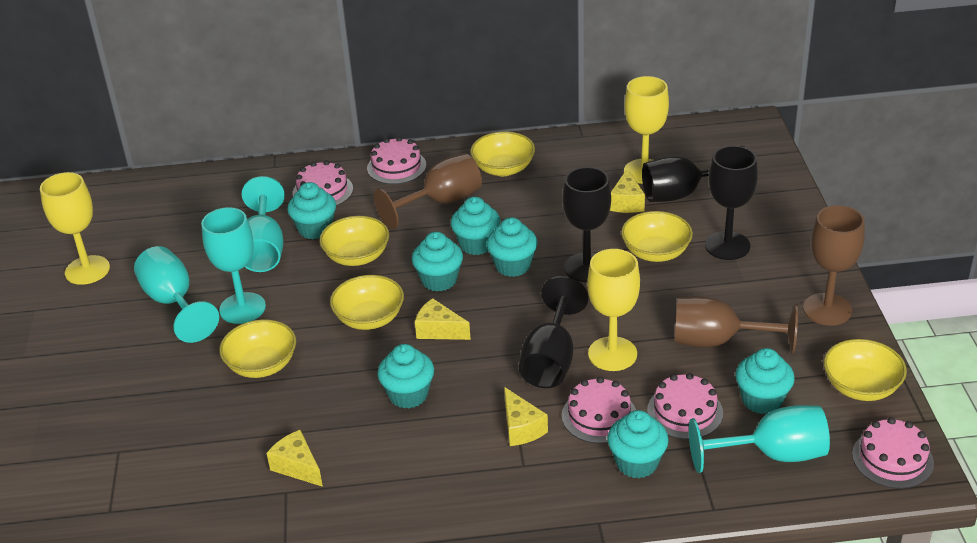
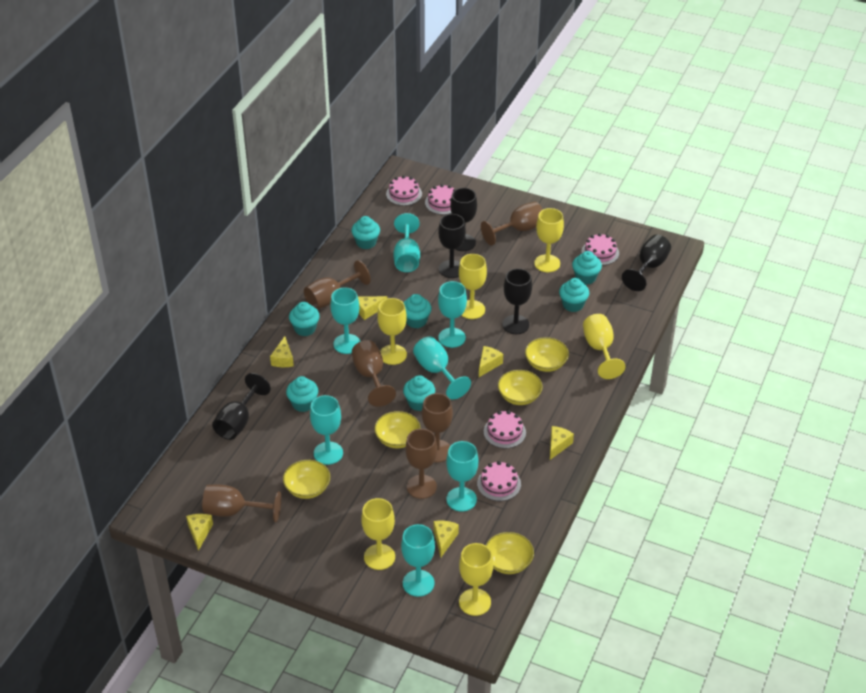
black goblet: [519,276,588,388] [563,167,611,282] [642,145,746,202] [705,146,758,260] = 4 -> [212,373,271,440] [438,214,466,278] [450,188,477,251] [502,268,532,334] [622,235,671,291] = 5
brown goblet: [374,153,482,229] [675,296,798,354] [803,205,865,326] = 3 -> [202,484,281,522] [304,260,371,309] [352,340,396,407] [406,429,437,499] [422,393,453,463] [481,202,543,245] = 6
turquoise goblet: [134,246,219,343] [201,207,266,324] [242,176,285,272] [689,405,830,473] = 4 -> [310,395,343,465] [330,287,361,354] [393,213,420,272] [401,524,435,597] [413,336,471,400] [438,281,467,348] [446,441,478,512] = 7
yellow bowl: [219,320,296,378] [320,216,389,266] [330,275,404,330] [470,132,535,176] [621,211,693,262] [824,339,907,401] = 6 -> [283,460,330,499] [374,411,420,449] [486,532,534,574] [498,370,543,405] [525,337,569,372] = 5
yellow cheese: [267,430,323,487] [415,298,471,340] [504,387,548,446] [610,168,645,213] = 4 -> [186,514,213,551] [270,336,294,367] [358,296,387,320] [434,521,459,557] [479,346,503,377] [550,426,574,460] = 6
yellow goblet: [40,172,110,285] [587,249,640,371] [624,76,669,184] = 3 -> [361,498,395,570] [377,298,407,365] [459,254,487,319] [459,543,493,616] [534,208,564,272] [583,314,626,379] = 6

